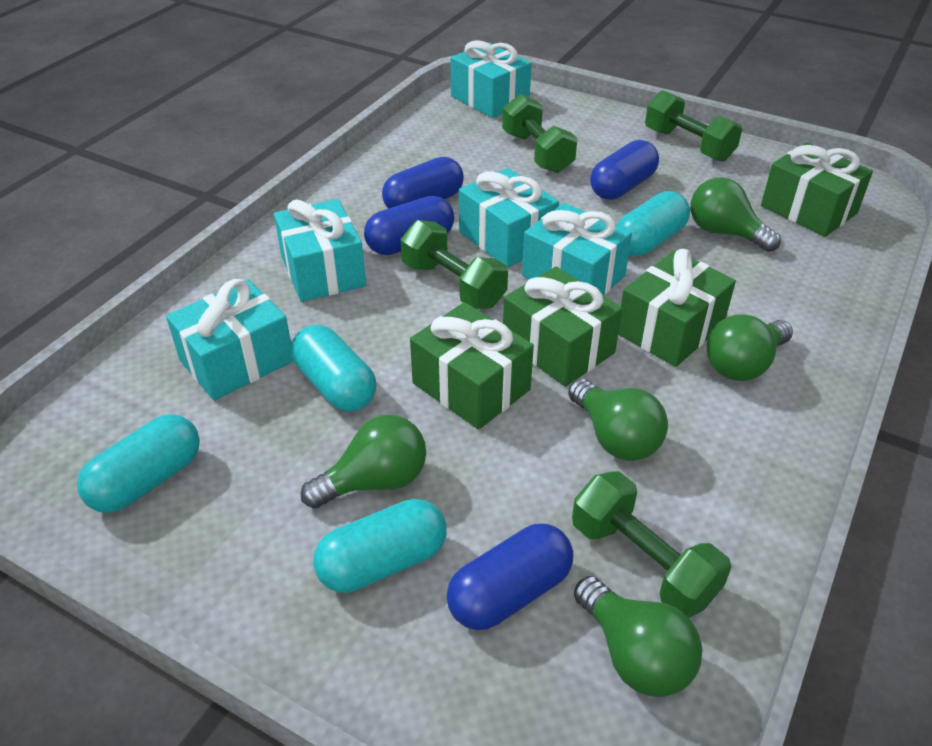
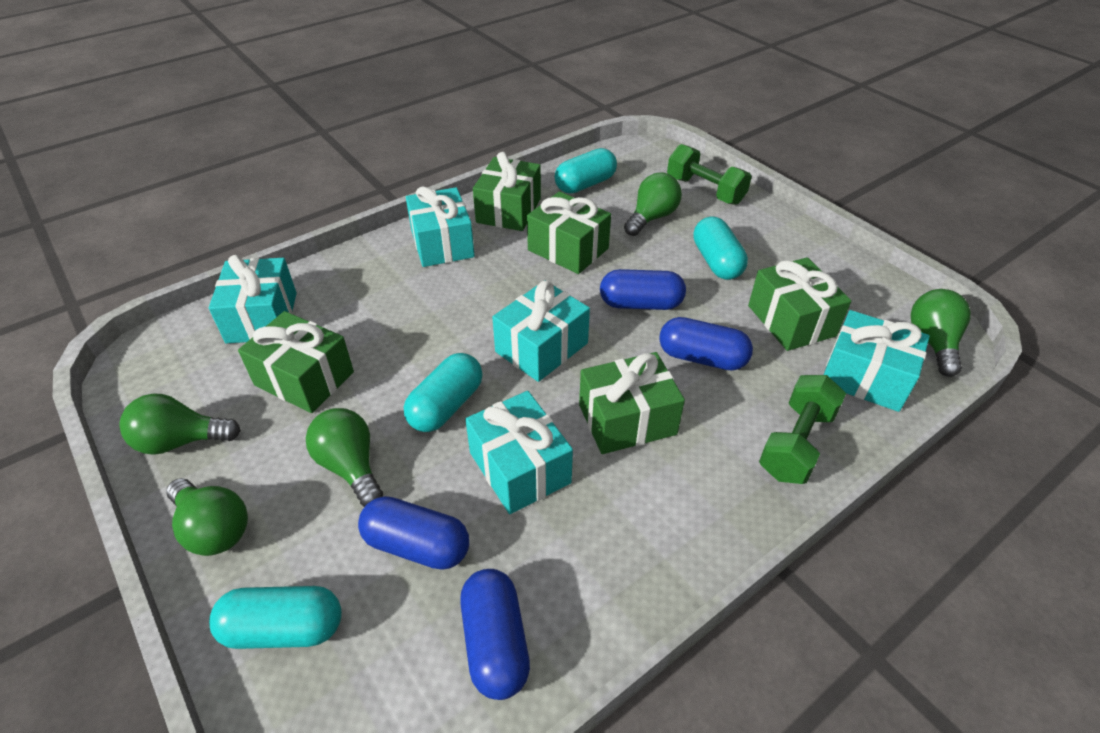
green dumbbell: [401,220,508,309] [502,94,577,173] [572,471,731,618] [645,90,742,162] = 4 -> [667,144,752,205] [759,375,846,484] = 2
green gift: [410,302,534,429] [503,267,622,387] [618,249,736,367] [761,142,873,237] = 4 -> [238,311,354,413] [473,152,541,231] [527,191,611,274] [579,352,685,454] [748,257,851,351] = 5

